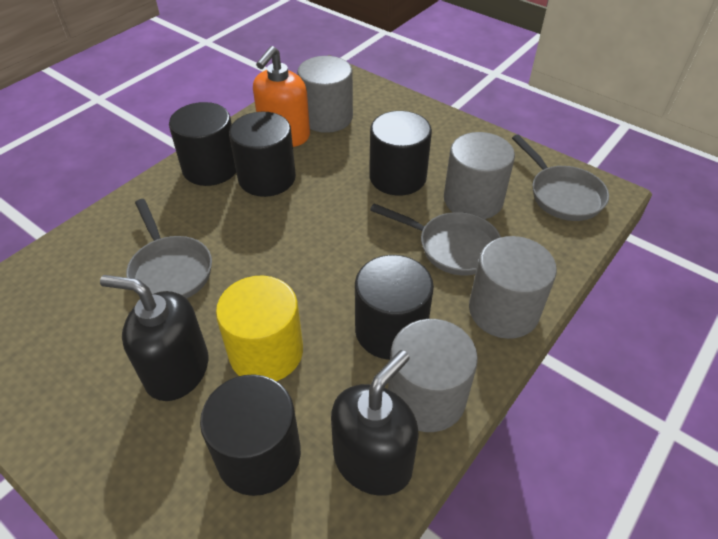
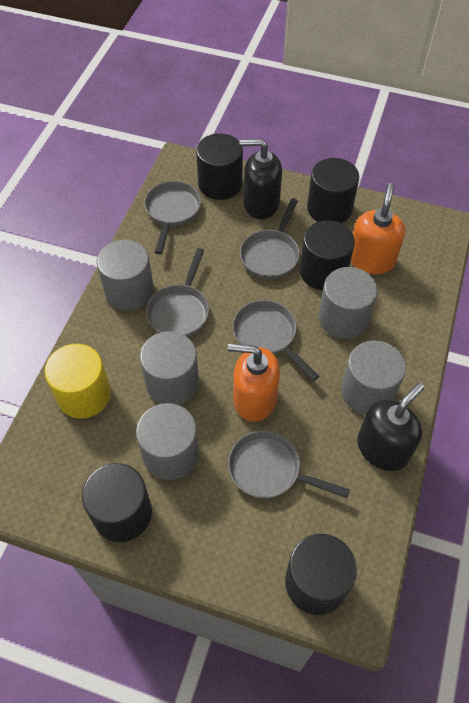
grey cylinder: [297,56,353,133] [388,319,478,432] [444,132,515,219] [469,236,557,339] = 4 -> [97,240,154,311] [136,403,199,480] [140,331,199,405] [318,267,378,339] [341,340,406,415] = 5
grey pan: [126,199,212,298] [370,203,501,275] [512,134,609,221] = 3 -> [144,181,201,254] [146,248,209,337] [228,430,350,499] [233,300,319,381] [240,198,300,279] = 5
orange soap dispenser: [253,46,310,147] = 1 -> [228,343,280,422] [351,183,405,274] = 2

